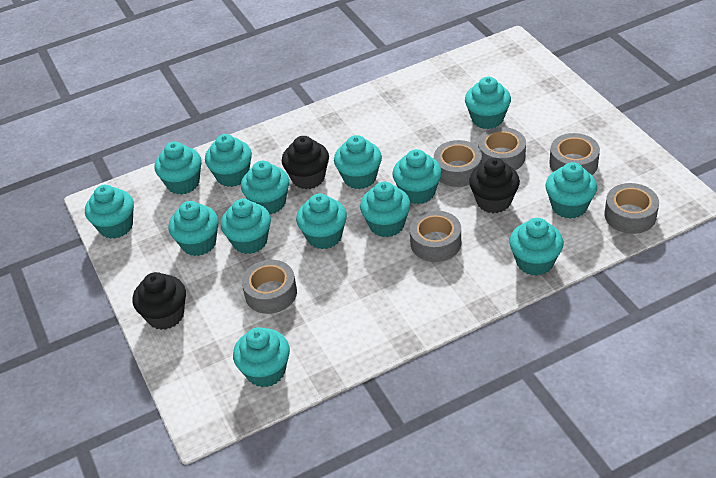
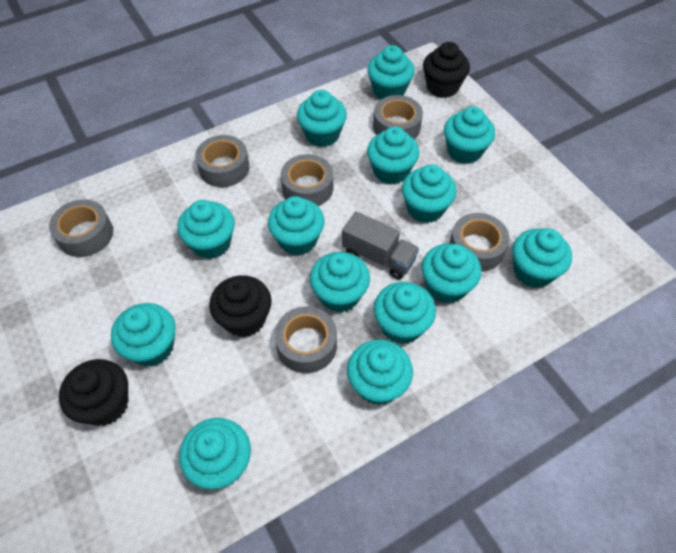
grey truck: none = 0 -> [342,211,419,279] = 1

